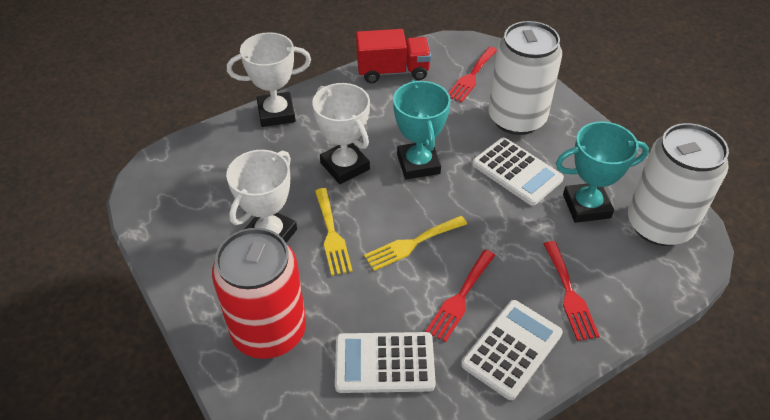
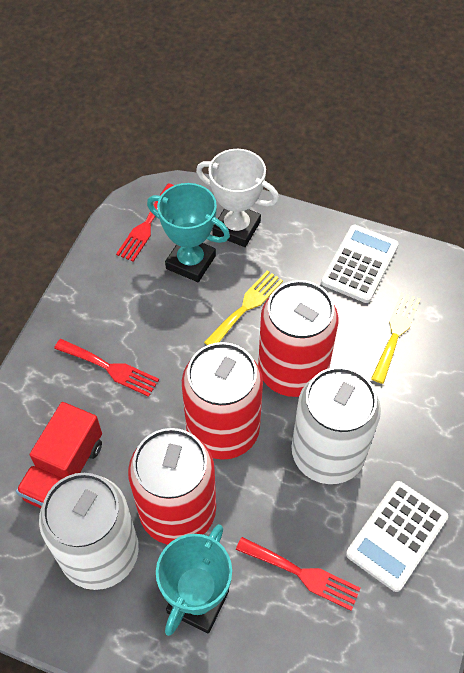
red can: [212,228,306,359] = 1 -> [128,428,216,545] [182,342,263,460] [258,280,338,397] = 3
white calculator: [335,332,436,393] [461,300,563,400] [472,137,564,206] = 3 -> [321,225,399,303] [346,481,448,592] = 2
white trophy: [226,150,297,243] [227,32,311,127] [312,83,370,184] = 3 -> [196,149,279,247] = 1

